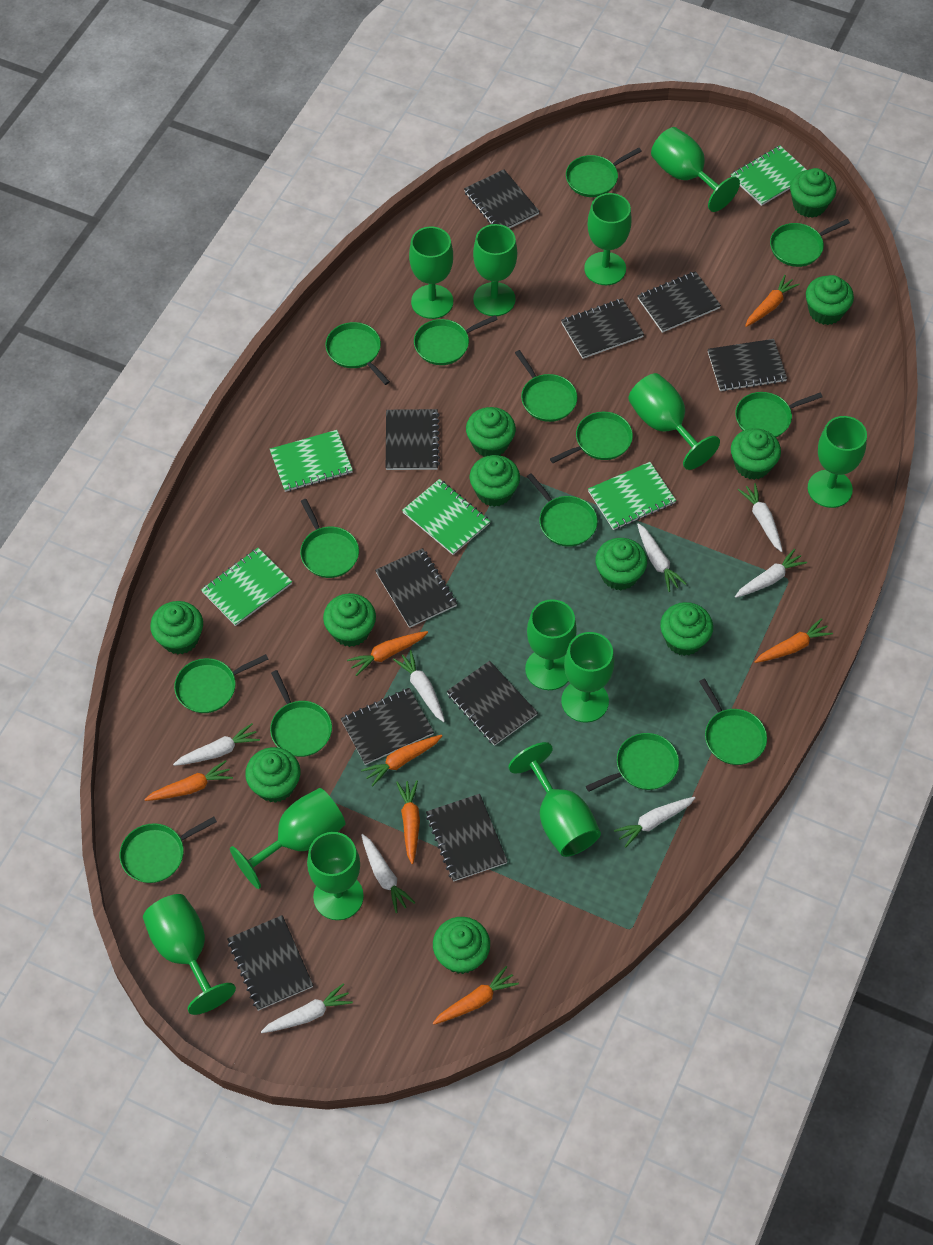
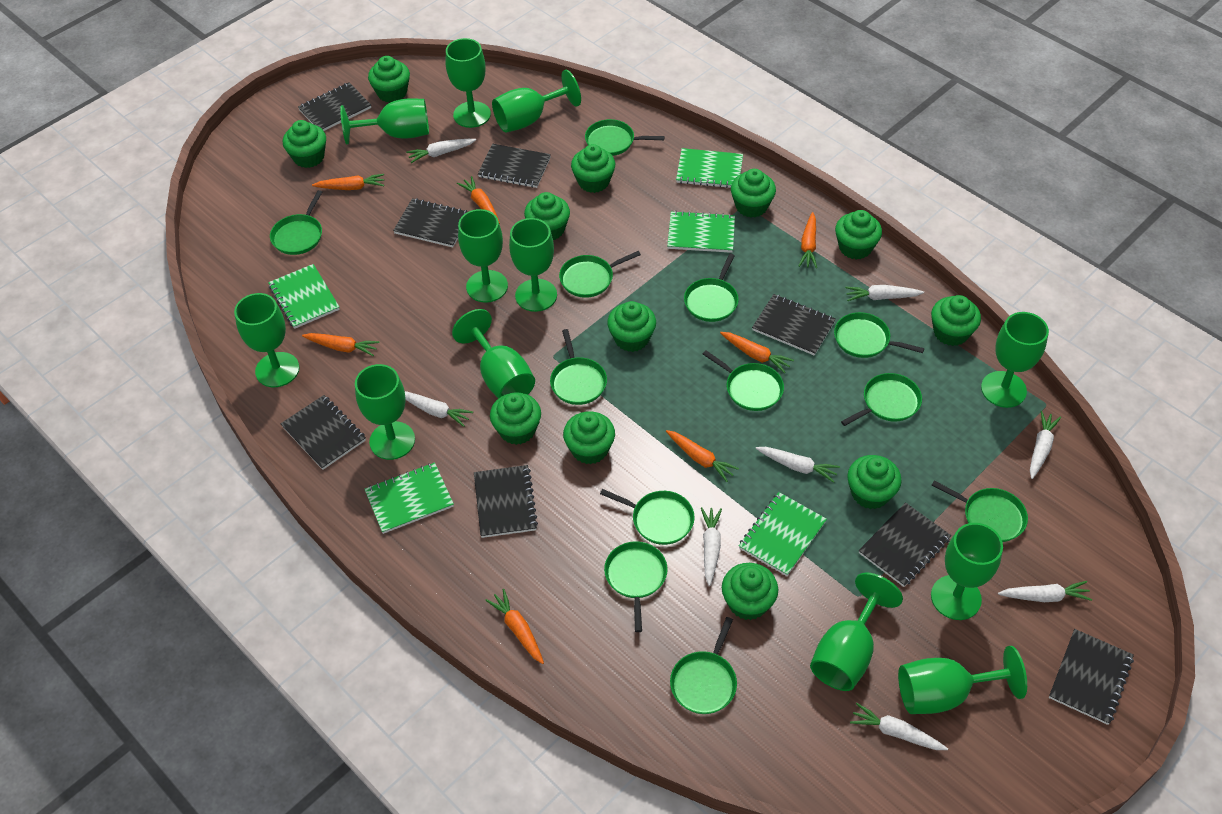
black notebook: [227,915,313,1011] [341,688,434,765] [375,548,457,628] [386,409,440,470] [426,794,508,882] [447,661,538,746] [464,169,540,229] [561,299,644,359] [637,271,721,333] [708,339,787,392] = 10 -> [281,395,366,470] [298,82,371,131] [393,198,468,247] [474,465,538,538] [478,144,551,188] [752,294,836,356] [859,502,951,587] [1049,629,1134,725] = 8
green cupcake: [150,601,203,654] [245,747,300,803] [323,593,376,647] [433,917,490,974] [466,407,516,457] [469,455,520,507] [595,538,647,590] [660,602,713,656] [731,428,781,480] [790,168,836,218] [806,275,854,325] = 11 -> [283,120,326,168] [368,56,410,103] [490,392,541,445] [524,192,570,240] [563,411,615,464] [571,144,615,193] [607,301,656,352] [722,563,778,620] [731,169,776,217] [835,210,882,259] [847,455,902,509] [931,295,981,346] = 12
green pan: [120,817,217,883] [174,654,268,713] [270,670,332,757] [300,499,359,578] [325,322,390,385] [414,315,498,365] [515,350,577,422] [527,473,598,547] [550,412,633,463] [566,147,642,197] [586,733,679,792] [699,679,767,765] [735,392,822,437] [770,219,850,267] = 14 -> [270,190,322,255] [550,329,607,405] [559,251,641,298] [585,119,665,156] [600,489,695,545] [604,541,668,632] [670,617,737,714] [684,253,739,322] [703,350,784,411] [834,312,924,358] [841,373,922,426] [931,481,1028,542] = 12

